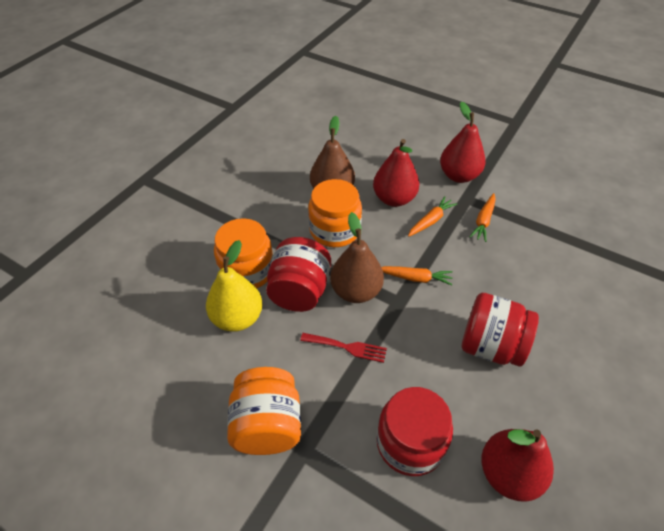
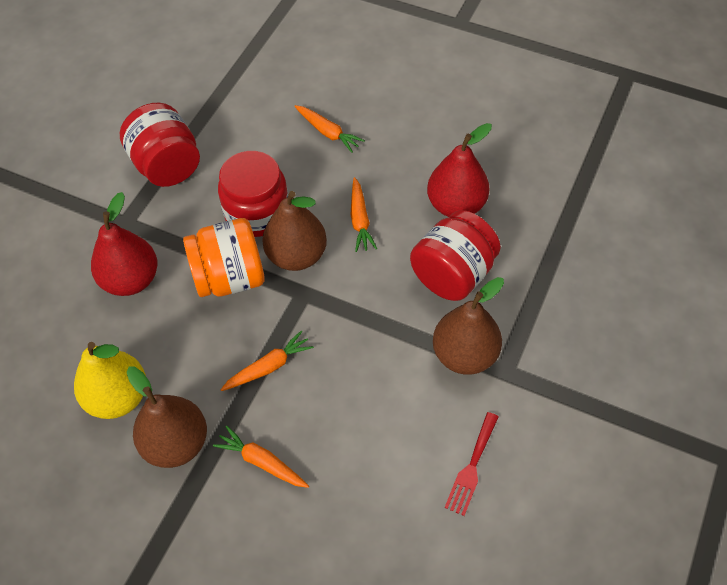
brown pear: [310,116,355,189] [330,212,384,303] = 2 -> [127,367,207,468] [262,191,327,271] [433,277,504,375] = 3
orange carrot: [381,266,453,285] [408,196,457,237] [470,193,496,242] = 3 -> [213,426,309,488] [221,331,314,391] [294,105,365,153] [351,177,377,252] = 4
orange jar: [214,218,273,288] [227,367,301,455] [308,179,362,247] = 3 -> [183,218,264,297] = 1
red pear: [373,139,419,207] [440,102,485,183] [481,429,554,502] = 3 -> [91,192,157,296] [427,123,492,217] = 2

